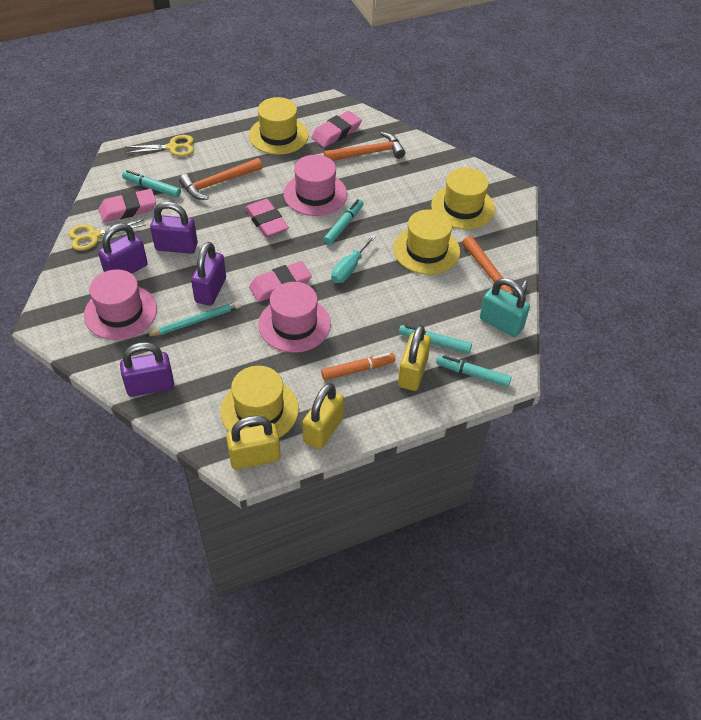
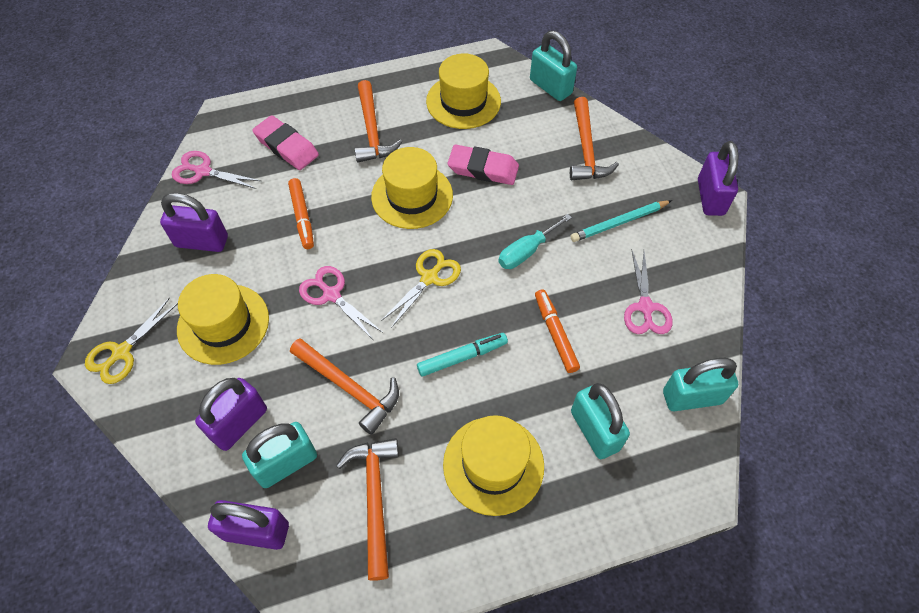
orange hammer: [179,158,262,200] [324,132,405,161] [462,236,527,297] = 3 -> [290,339,399,435] [336,438,399,581] [354,80,402,163] [570,97,619,180] = 4
orange marker: [321,353,396,380] = 1 -> [288,178,314,249] [535,289,580,373] = 2
pink eraser: [99,189,156,222] [245,199,289,237] [249,261,312,302] [311,111,362,147] = 4 -> [252,115,319,170] [447,145,519,185] = 2
pink hat: [84,269,157,340] [258,282,331,353] [284,155,347,216] = 3 -> none = 0
pink scissors: none = 0 -> [172,151,261,189] [299,266,382,339] [624,251,673,334] = 3
turquoise marker: [122,170,181,198] [324,199,363,245] [399,325,472,354] [436,355,512,387] = 4 -> [417,333,508,377] = 1
turquoise padlock: [480,278,530,337] = 1 -> [242,422,317,488] [530,31,577,101] [571,383,630,459] [663,358,738,411] = 4
yellow padlock: [226,415,281,470] [303,383,344,450] [398,325,431,391] = 3 -> none = 0

